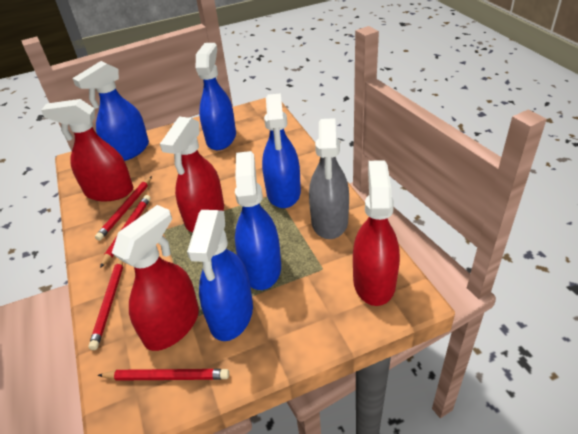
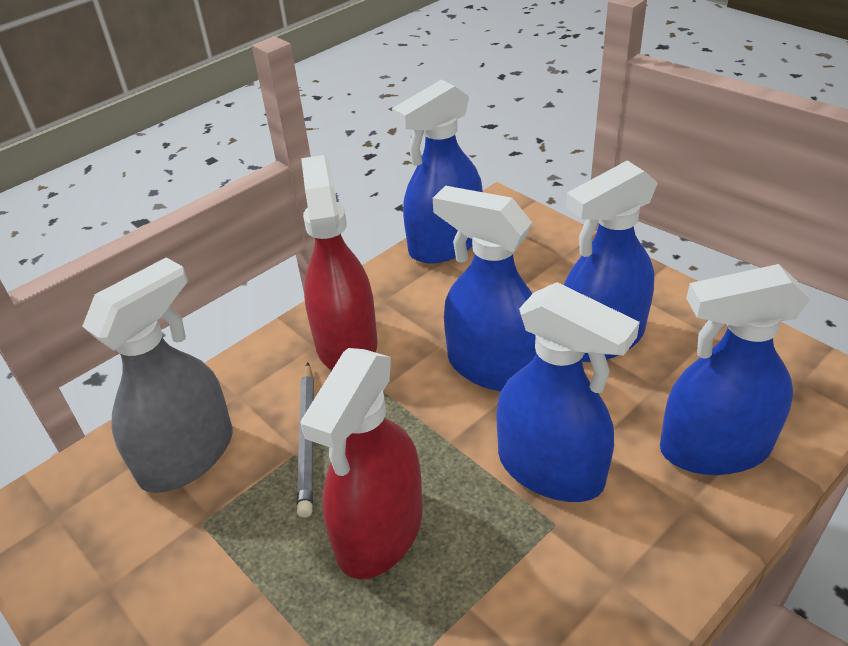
grey pencil: none = 0 -> [297,362,314,517] = 1
red pencil: [89,260,123,350] [95,176,152,241] [98,369,229,381] [100,195,151,268] = 4 -> none = 0
red spray bottle: [41,99,133,202] [112,205,199,351] [160,117,224,232] [353,160,400,306] = 4 -> [300,348,423,579] [301,155,378,370] = 2

